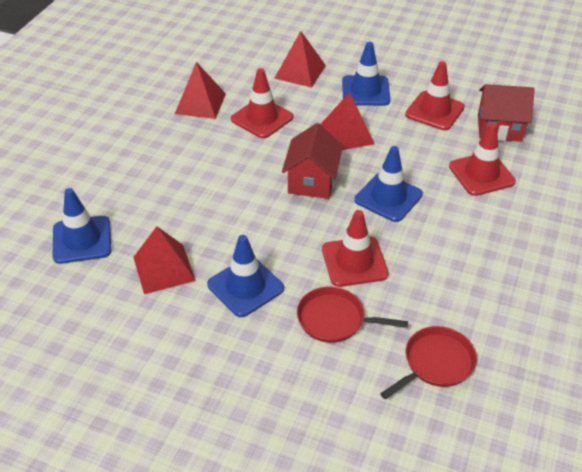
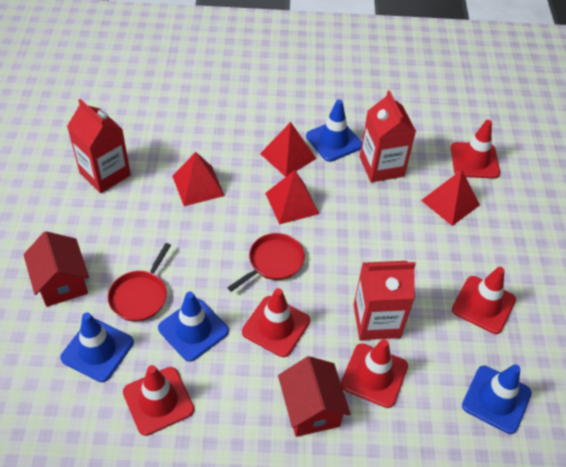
red carton: none = 0 -> [67,99,131,193] [354,261,416,340] [360,90,416,182] = 3
red traffic cone: [231,68,293,138] [322,210,389,287] [405,61,465,130] [449,123,516,196] = 4 -> [123,365,194,436] [242,288,310,357] [341,339,408,408] [451,120,500,178] [452,267,516,334] = 5

